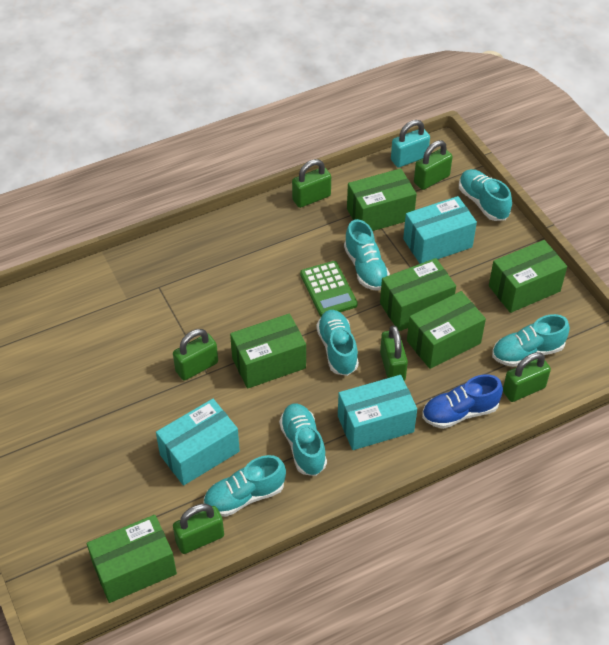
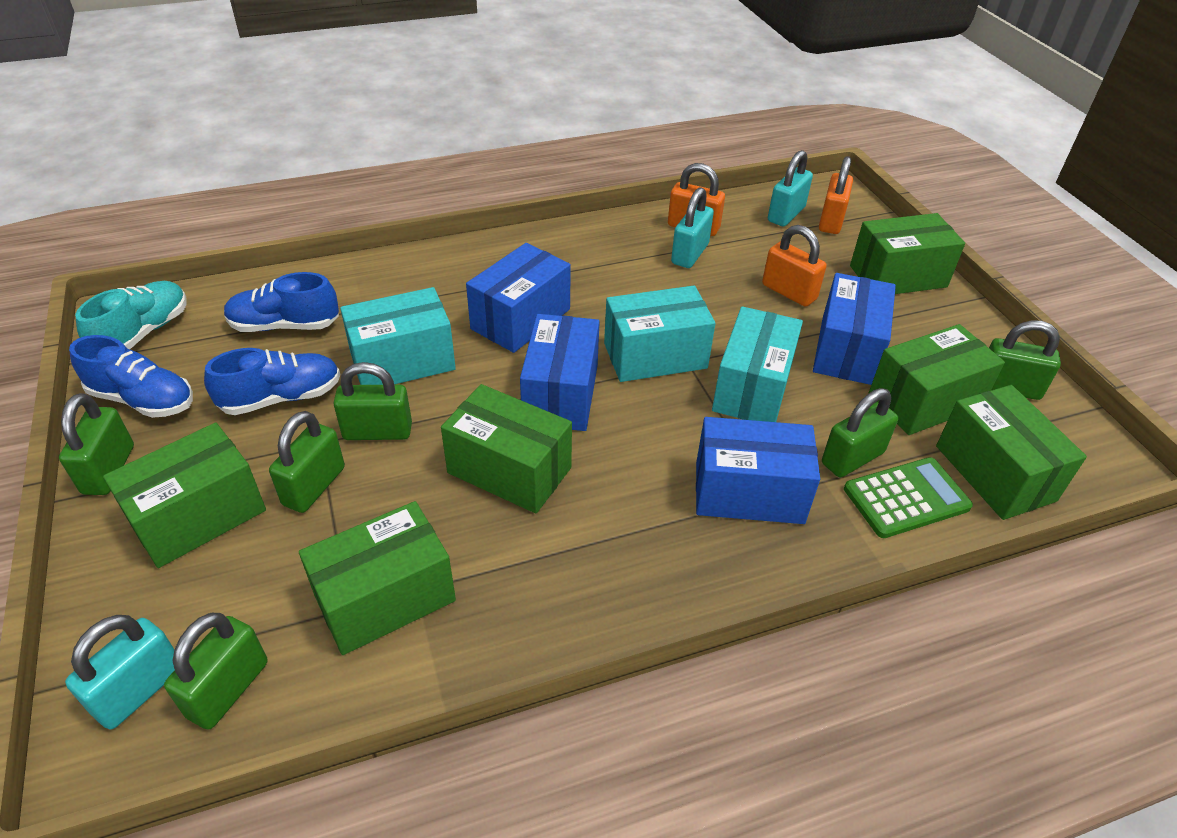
blue box: none = 0 -> [466,243,571,353] [520,314,600,431] [696,417,820,524] [813,273,896,385] = 4
blue shoe: [422,374,503,429] = 1 -> [69,335,193,418] [204,348,340,415] [224,272,339,332] = 3
orange padlock: none = 0 -> [668,163,725,236] [762,225,827,307] [819,156,853,234] = 3
turquoise padlock: [391,120,430,168] = 1 -> [65,615,175,729] [671,187,714,268] [768,150,813,226] = 3
turquoise shoe: [203,455,286,517] [279,403,327,476] [316,310,359,376] [344,219,390,291] [459,169,512,221] [492,314,570,367] = 6 -> [75,281,187,349] = 1

